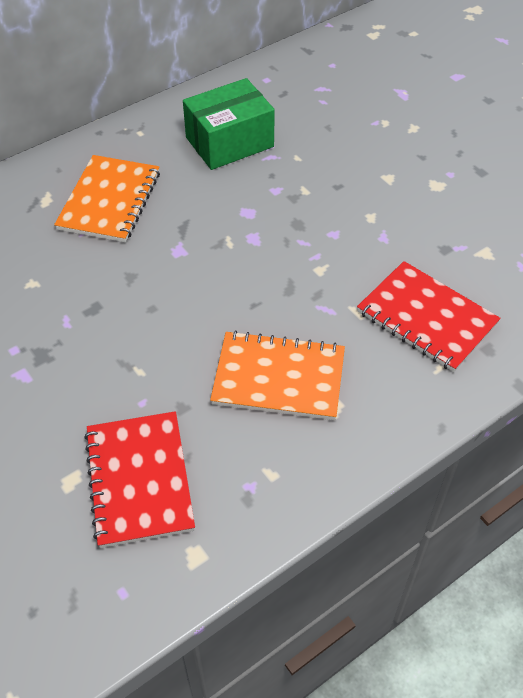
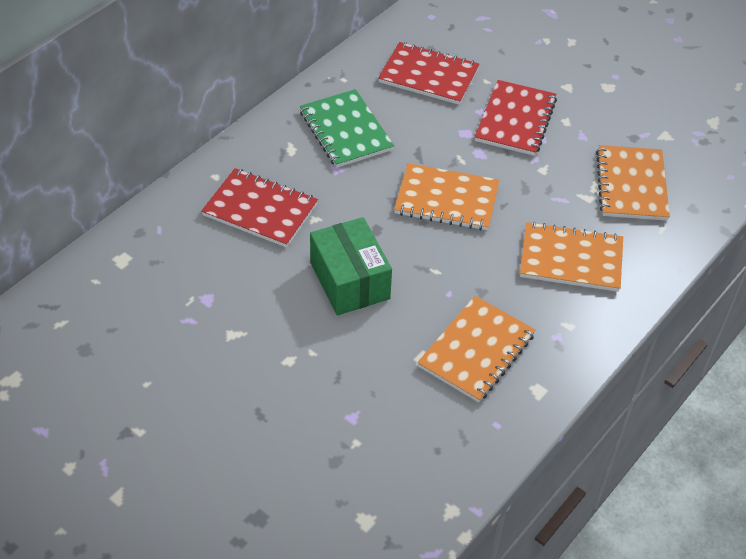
green notebook: none = 0 -> [300,89,394,168] = 1
orange notebook: [54,155,160,242] [210,331,345,420] = 2 -> [394,163,499,230] [417,296,535,403] [520,222,623,292] [596,145,670,221] = 4
red notebook: [84,411,195,548] [357,261,501,372] = 2 -> [201,168,318,248] [378,42,479,105] [475,80,557,156] = 3

